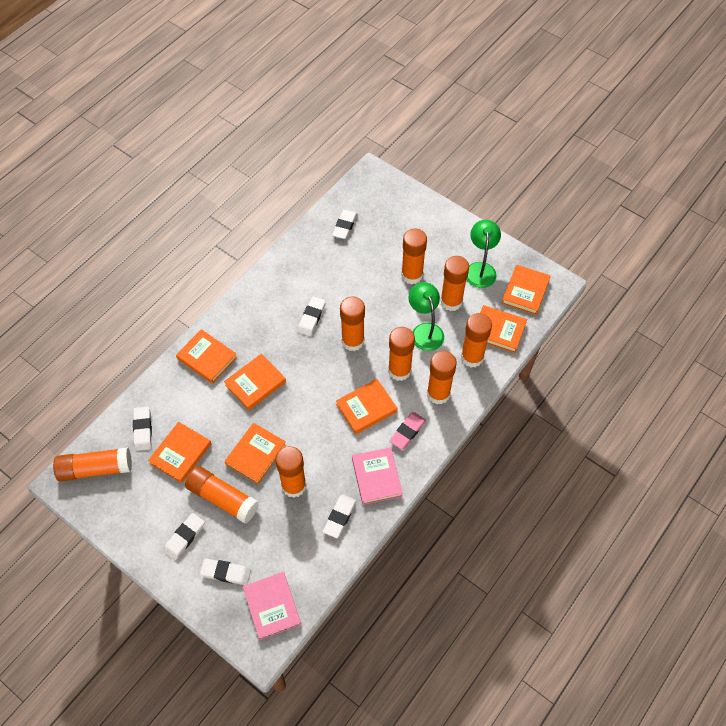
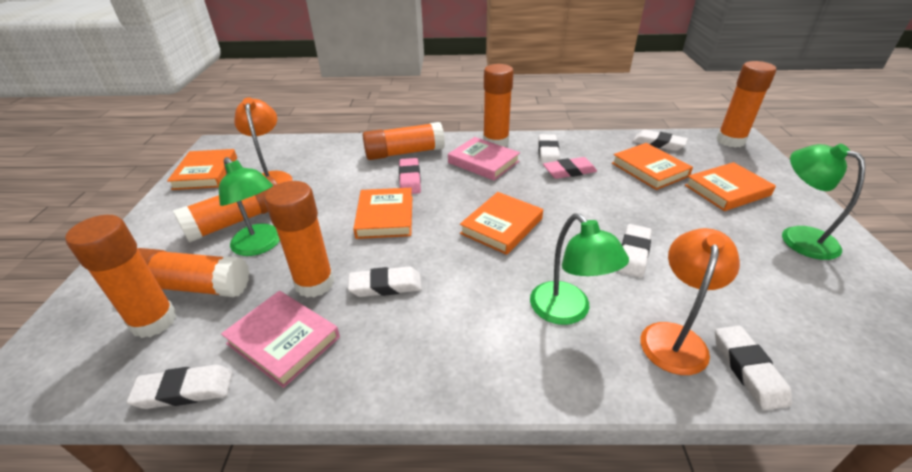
green lamp: [409,282,444,351] [466,220,501,288] = 2 -> [219,157,280,256] [530,213,629,325] [782,144,865,260] = 3
orange book: [148,422,211,483] [176,329,237,384] [224,354,286,410] [225,423,286,484] [336,379,397,434] [480,305,527,353] [502,264,551,315] = 7 -> [167,149,237,190] [353,188,412,239] [460,192,543,255] [612,143,693,190] [685,162,776,211] = 5
orange glue stick: [53,447,132,481] [185,466,259,523] [275,446,307,498] [340,296,365,351] [388,327,415,381] [401,228,427,284] [427,351,457,404] [440,256,469,311] [461,313,492,368] = 9 -> [65,215,177,338] [137,248,250,297] [173,176,277,243] [265,181,334,298] [362,122,445,160] [483,64,514,147] [716,61,776,148] = 7
orange lamp: none = 0 -> [234,97,293,184] [640,228,740,375] = 2
pink eraser: [389,412,426,450] = 1 -> [399,158,421,194] [543,157,597,179] = 2

